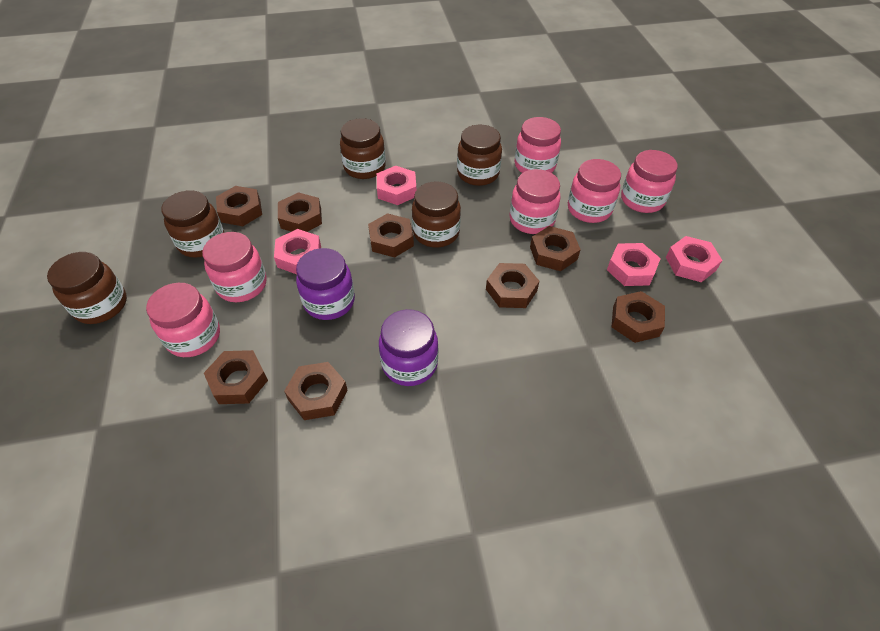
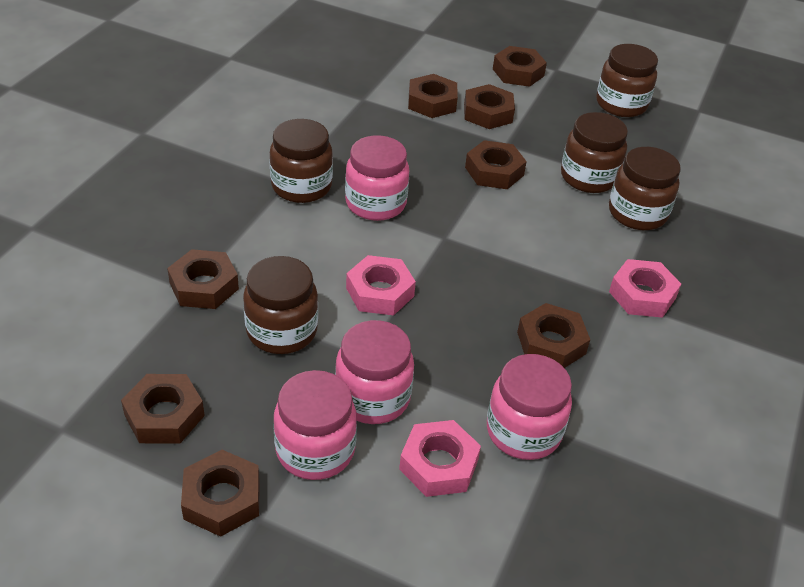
pink jar: [146,283,220,357] [202,232,267,302] [510,169,560,234] [515,117,561,173] [568,159,621,223] [621,150,678,213] = 6 -> [274,370,357,480] [335,320,414,424] [345,135,409,221] [487,354,572,460] = 4
pink nut: [274,229,321,274] [377,166,416,205] [607,243,661,286] [666,236,722,282] = 4 -> [346,255,416,315] [399,420,481,497] [609,259,681,318] = 3
purple jar: [296,248,355,320] [379,309,438,386] = 2 -> none = 0

